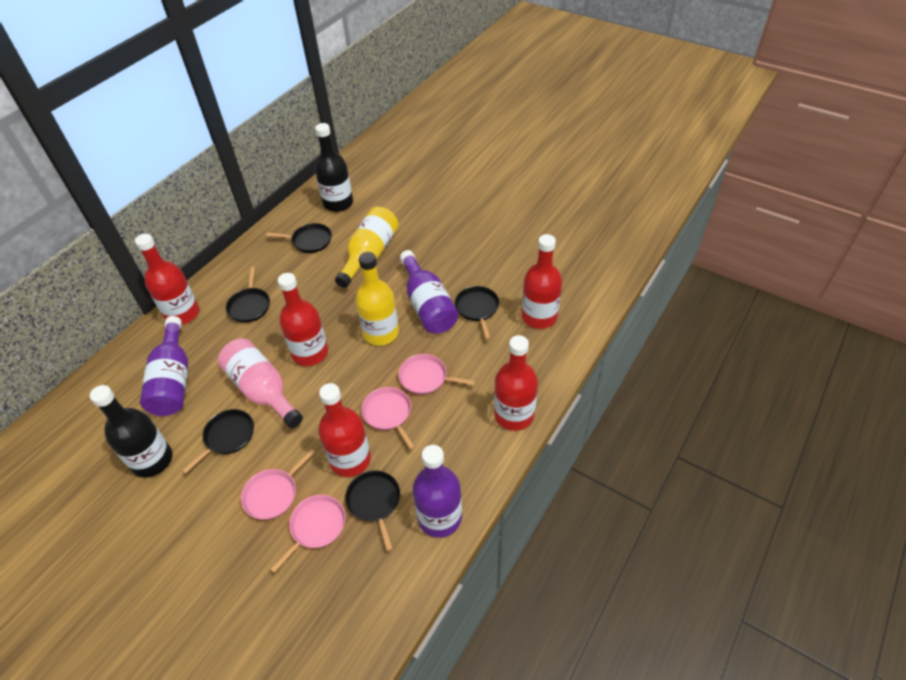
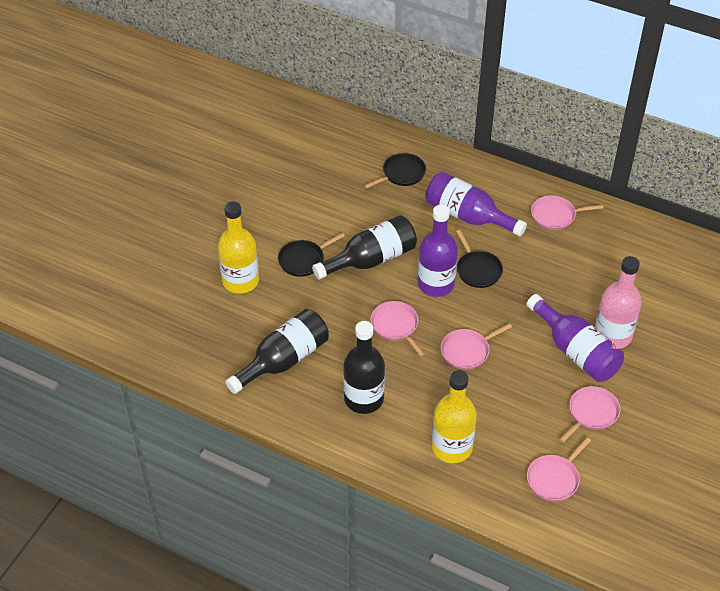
black bottle: [90,385,172,478] [315,123,353,212] = 2 -> [225,309,329,394] [312,215,417,279] [343,321,385,414] = 3
black pan: [182,409,254,474] [226,267,270,323] [266,223,332,253] [345,470,400,551] [455,286,499,339] = 5 -> [278,232,345,277] [364,153,426,189] [456,230,503,288] = 3
pink pan: [241,449,315,520] [270,495,345,573] [361,387,415,450] [398,354,475,395] = 4 -> [370,301,425,357] [441,323,512,370] [527,437,591,502] [531,195,604,230] [559,386,620,443] = 5
red bottle: [135,234,199,325] [278,273,328,366] [318,383,371,477] [494,335,538,431] [522,234,562,329] = 5 -> none = 0

